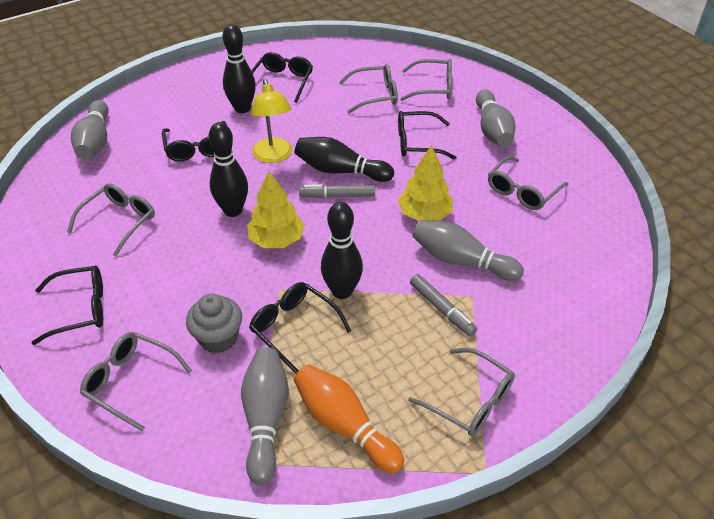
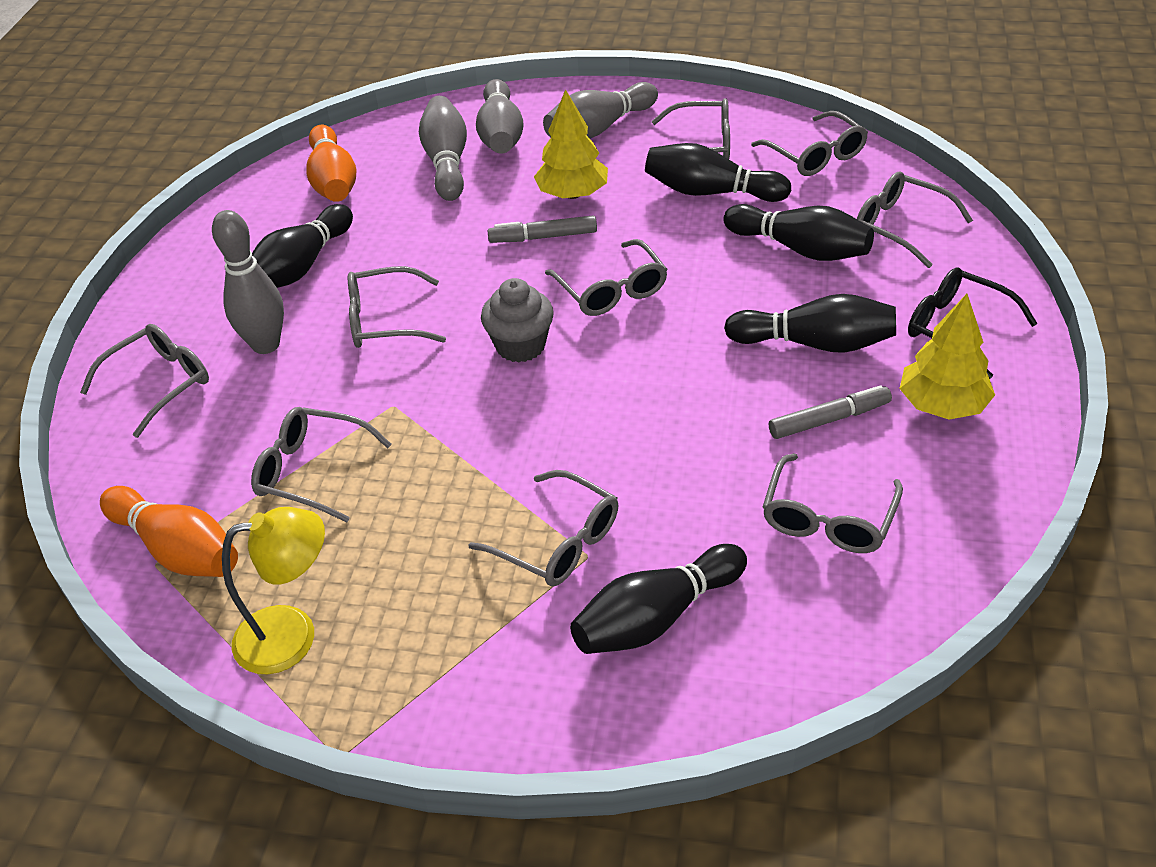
black bowling pin: [209,122,248,217] [223,24,256,113] [295,137,394,182] [321,202,363,299] = 4 -> [252,204,353,288] [570,544,747,654] [645,143,791,202] [723,204,874,261] [724,294,896,353] = 5
black glasses: [32,266,103,345] [162,121,227,161] [249,282,351,374] [251,52,313,103] [398,111,457,160] = 5 -> [908,267,1038,379] = 1
grey glasses: [67,183,155,257] [80,332,192,432] [339,64,398,113] [400,59,452,101] [408,348,515,436] [488,156,569,210] = 6 -> [80,324,209,438] [251,407,392,522] [348,266,446,348] [468,470,618,587] [545,239,668,316] [652,98,730,159] [751,111,868,176] [763,453,903,553] [857,171,973,268] = 9
orange bowling pin: [294,364,404,473] = 1 -> [100,486,238,577] [306,125,356,202] = 2

